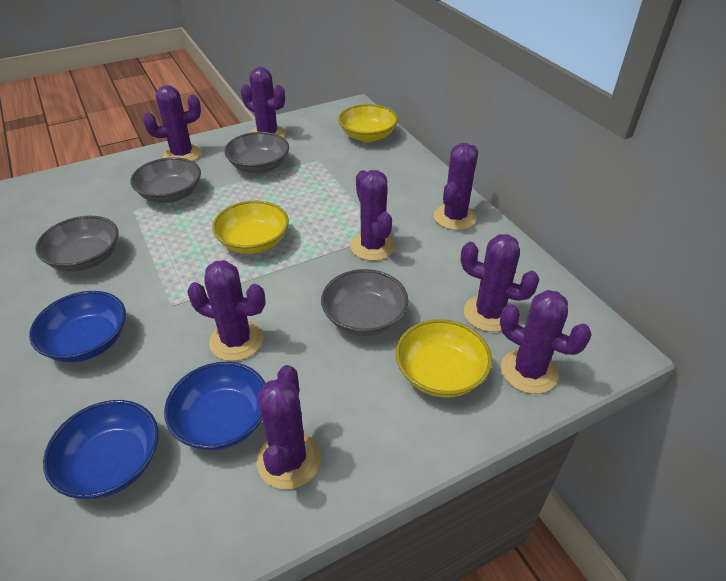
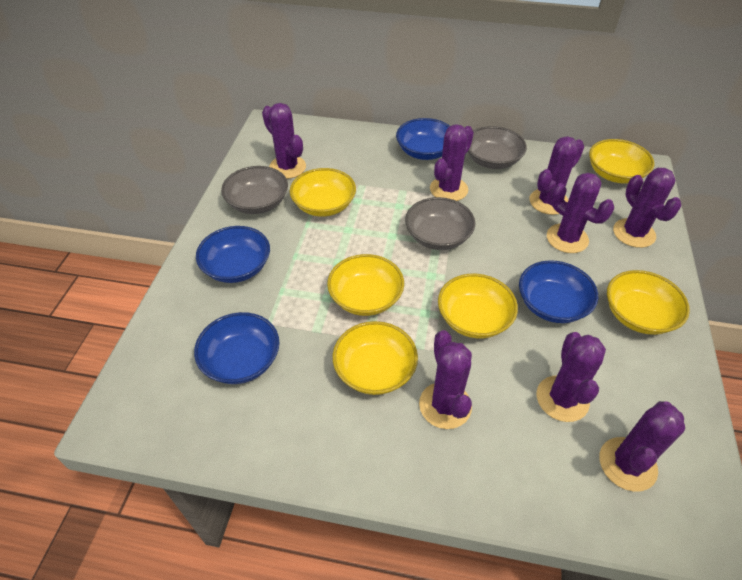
blue bowl: [29,291,126,362] [43,400,159,499] [164,362,266,451] = 3 -> [194,312,280,384] [196,226,270,283] [396,118,450,160] [519,260,598,323] = 4
grey bowl: [35,216,119,272] [130,157,201,203] [224,132,289,174] [321,269,409,336] = 4 -> [221,166,288,214] [405,197,475,250] [468,126,527,169] = 3
yellow bowl: [212,200,289,254] [338,104,398,142] [396,319,492,398] = 3 -> [290,168,356,217] [327,254,404,316] [332,321,418,395] [438,274,518,338] [589,139,655,184] [607,270,690,335] = 6

